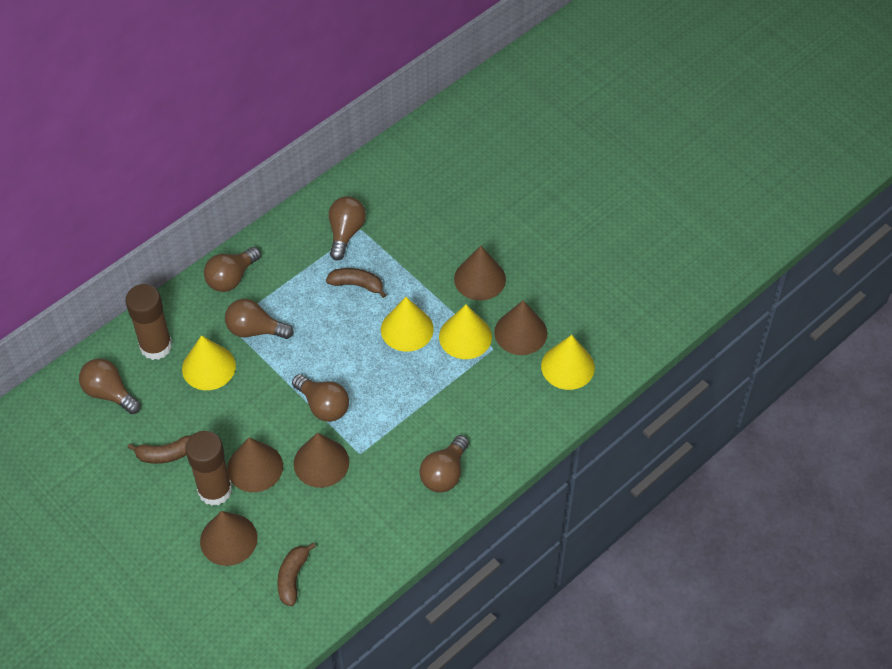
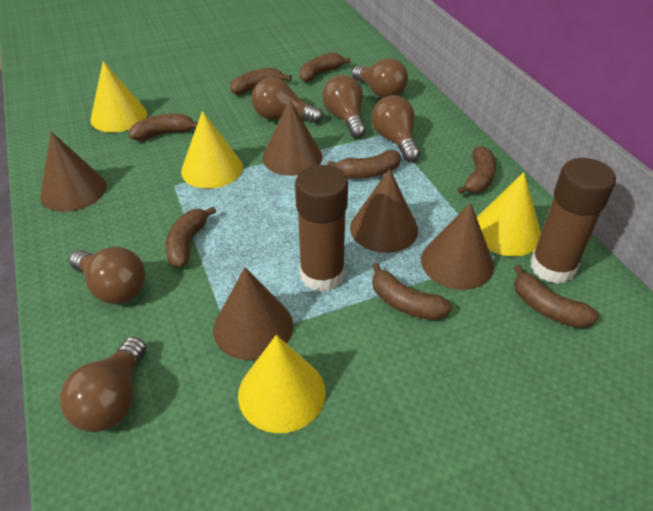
brown banana: [128,435,192,464] [277,543,316,606] [326,268,387,298] = 3 -> [129,114,198,141] [166,207,216,267] [230,68,292,94] [300,53,351,82] [327,150,401,178] [372,263,452,320] [458,146,496,194] [514,265,599,328] = 8

